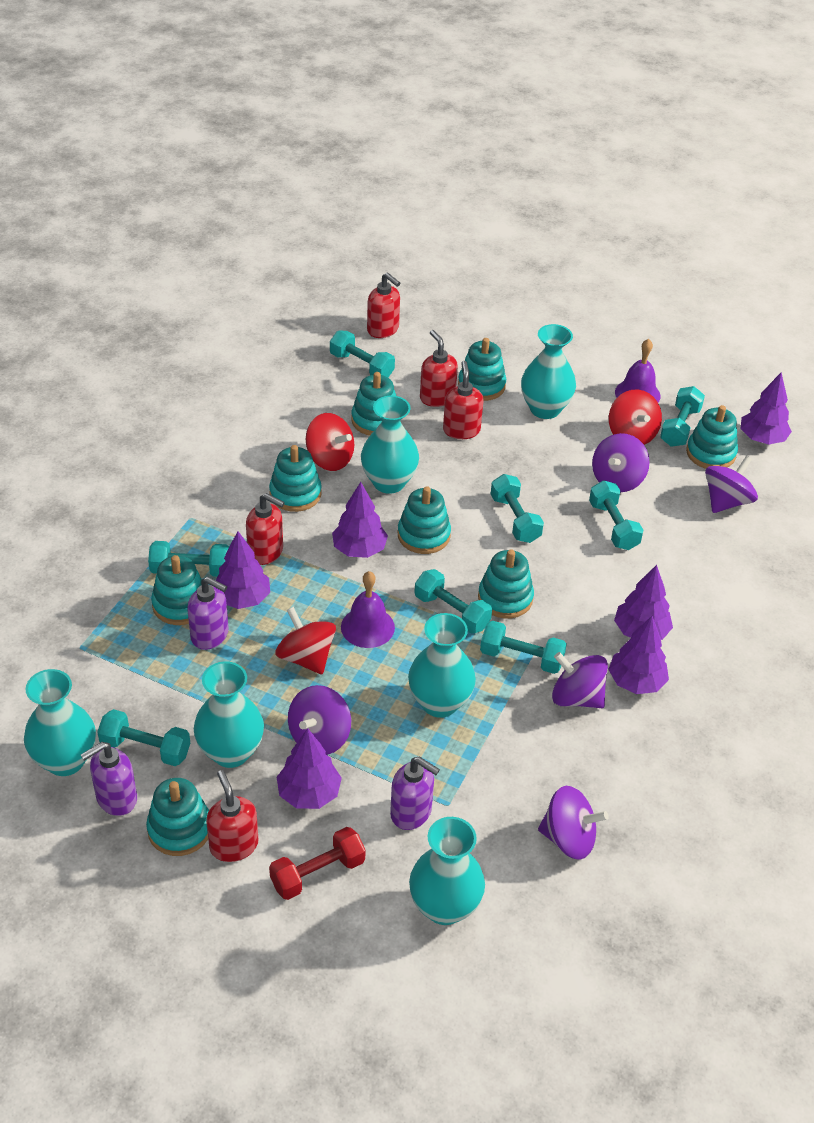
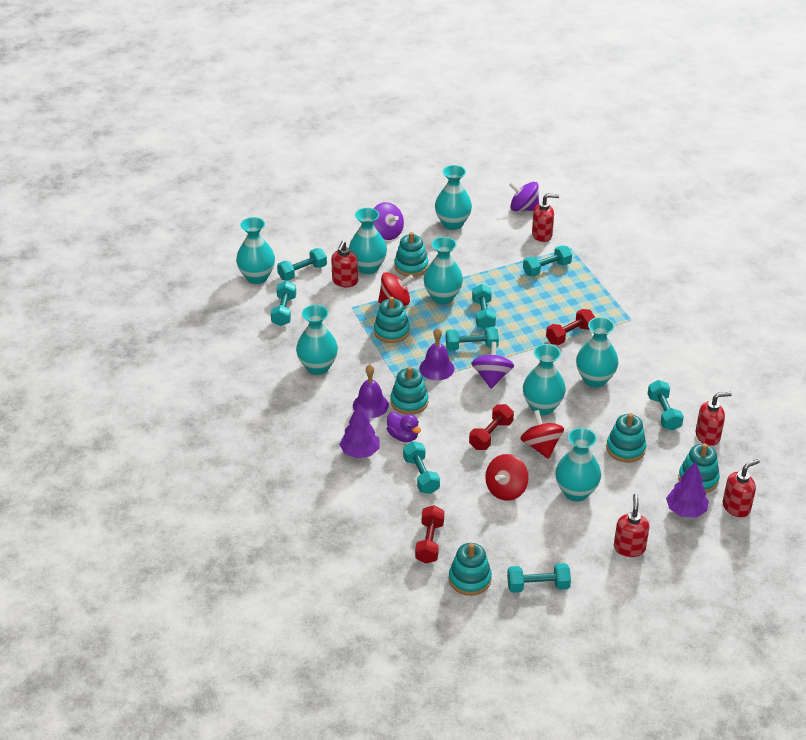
purple duck: none = 0 -> [387,412,421,442] = 1
purple soap dispenser: [81,742,137,816] [187,577,229,650] [390,757,440,830] = 3 -> none = 0
purple spinning top: [288,685,351,755] [538,786,609,860] [552,652,608,708] [592,433,650,492] [705,456,758,513] = 5 -> [373,202,404,240] [471,342,514,389] [509,182,539,211] = 3
purple tree: [216,531,270,609] [277,728,342,809] [332,482,388,558] [608,616,669,694] [614,565,673,640] [740,373,792,444] = 6 -> [339,404,380,458] [666,461,709,518] = 2
red dumbbell: [269,827,366,900] = 1 -> [415,505,444,563] [469,404,514,450] [546,309,596,345] = 3
turquoise stacking toy: [146,778,209,856] [151,555,202,625] [269,445,322,512] [352,372,401,436] [398,486,451,554] [458,338,506,401] [478,549,534,619] [686,405,738,469] = 8 -> [374,297,410,343] [391,366,428,415] [394,232,428,277] [449,543,492,596] [606,413,646,462] [678,443,720,493] = 6
turquoise vase: [24,669,96,776] [194,661,264,768] [361,396,419,494] [408,613,476,718] [409,817,485,925] [521,324,576,419] = 6 -> [236,217,275,284] [296,305,338,375] [349,208,387,274] [424,237,463,304] [435,165,472,230] [523,344,566,415] [555,428,601,502] [576,317,618,388] = 8

